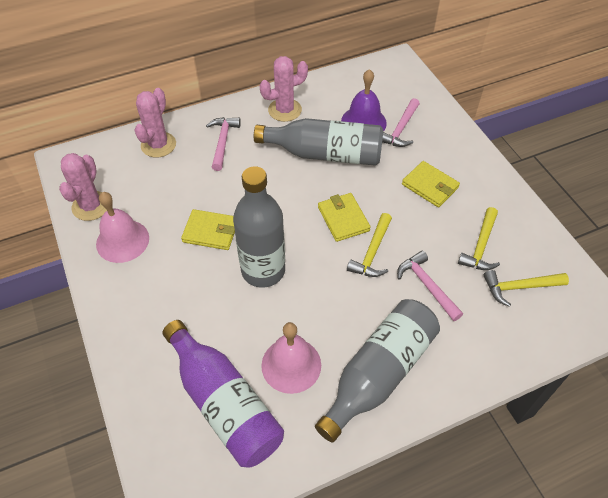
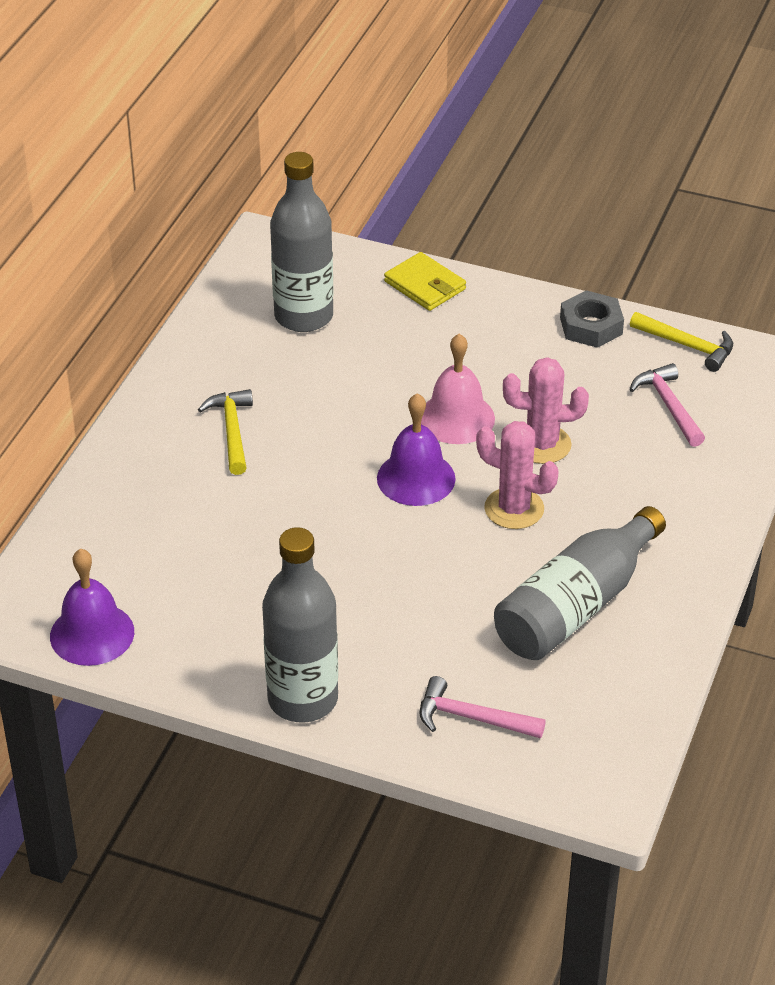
grey nut: none = 0 -> [560,290,624,348] = 1
pink bell: [96,192,149,263] [261,322,321,394] = 2 -> [421,333,495,444] = 1
pink cactus: [59,153,107,221] [134,88,176,158] [260,56,308,122] = 3 -> [476,421,559,529] [503,357,589,464] = 2
pink hammer: [206,117,241,171] [382,98,420,147] [397,251,463,321] = 3 -> [419,676,546,739] [630,363,705,447] = 2
purple bell: [341,69,387,131] = 1 -> [50,549,134,666] [377,393,456,506] = 2
purple bottle: [162,320,284,467] = 1 -> none = 0
yellow hammer: [347,213,392,277] [458,207,500,270] [484,270,569,307] = 3 -> [198,389,253,475] [630,312,733,372] = 2
yellow wallet: [181,209,235,250] [318,193,371,242] [402,161,460,207] = 3 -> [384,252,466,311] = 1

